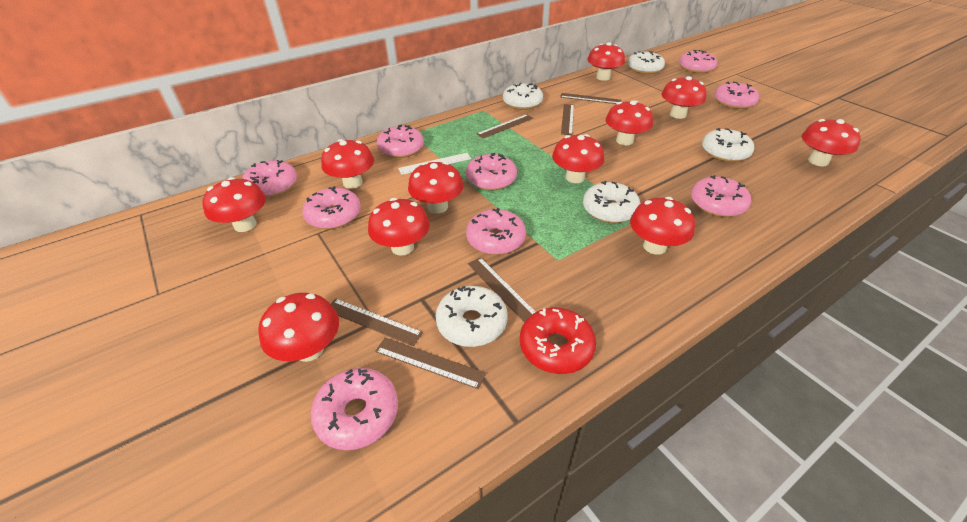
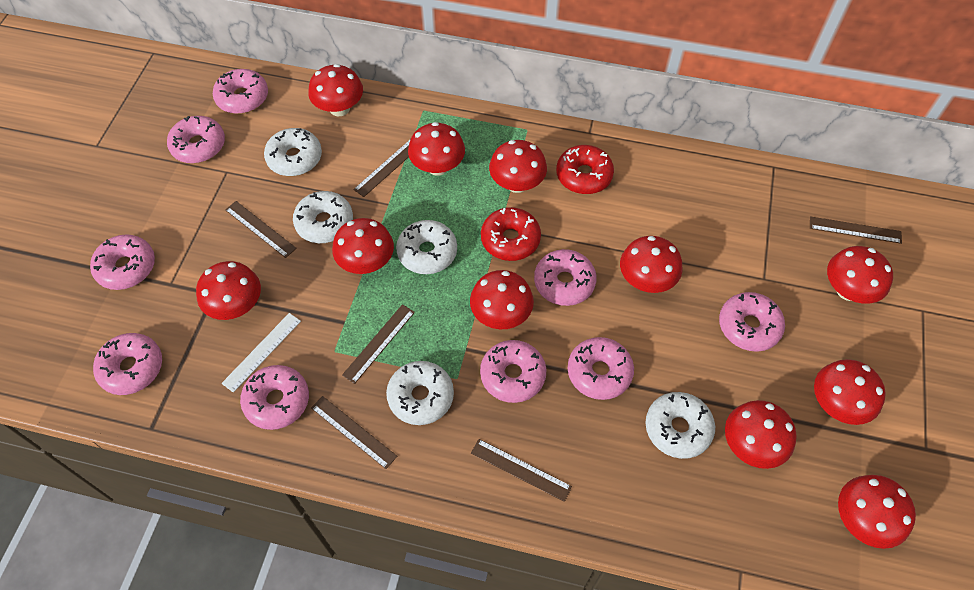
red donut: [520,308,596,374] = 1 -> [481,207,541,261] [556,145,614,194] = 2

